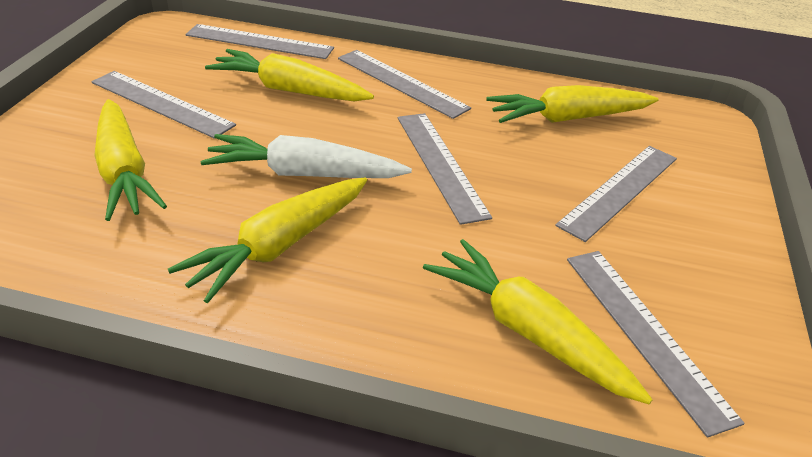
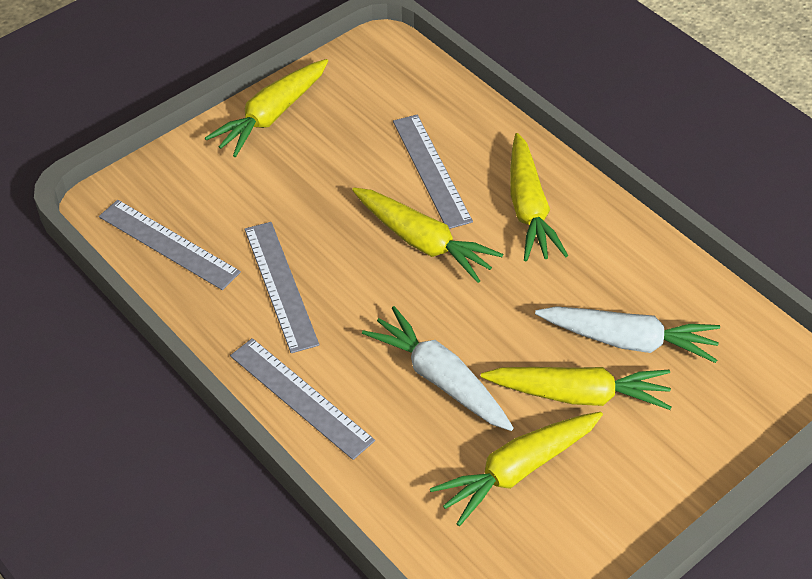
grey ruler: [91,71,236,139] [186,24,334,59] [338,50,471,119] [398,113,492,225] [555,146,677,242] [567,251,745,438] = 6 -> [99,200,241,290] [230,338,375,460] [245,222,319,353] [393,115,473,229] = 4
white carrot: [201,134,412,178] = 1 -> [362,306,514,431] [535,306,720,363] = 2

